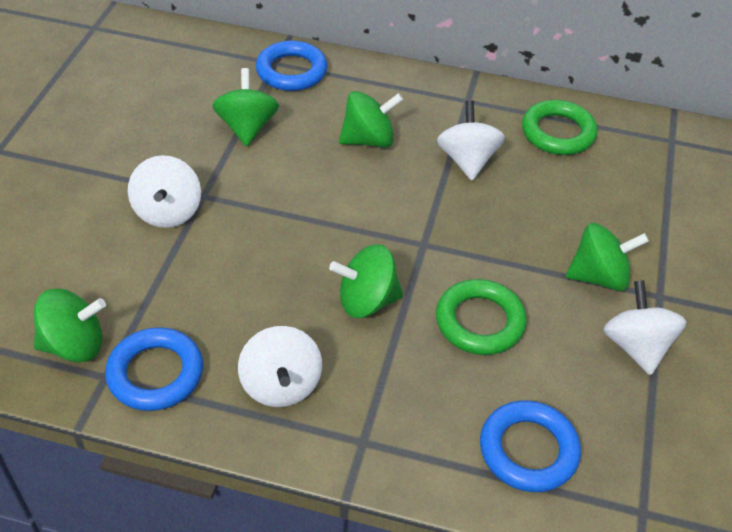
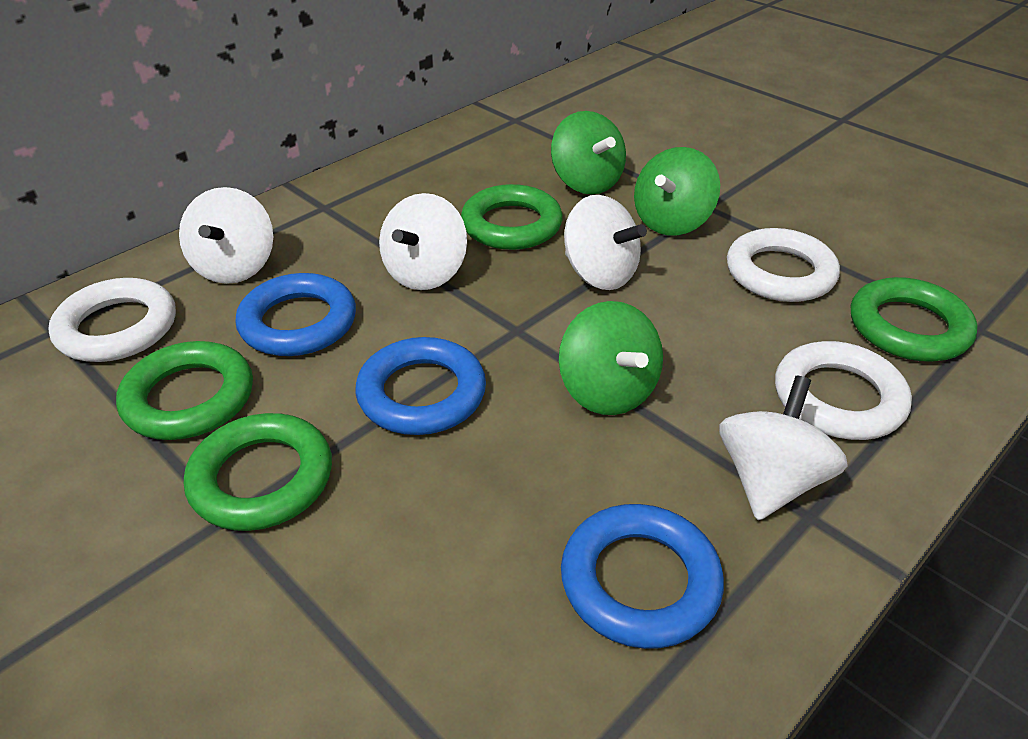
green ring: [436,279,527,355] [522,100,598,155] = 2 -> [116,341,253,440] [184,413,332,531] [461,184,563,250] [851,277,978,362] = 4
green spinning top: [34,289,106,363] [212,68,279,146] [329,244,403,318] [339,91,403,148] [566,223,649,291] = 5 -> [551,111,626,194] [559,301,663,415] [634,147,720,235] = 3
white ring: none = 0 -> [49,278,176,362] [727,228,840,302] [775,341,912,440] = 3

